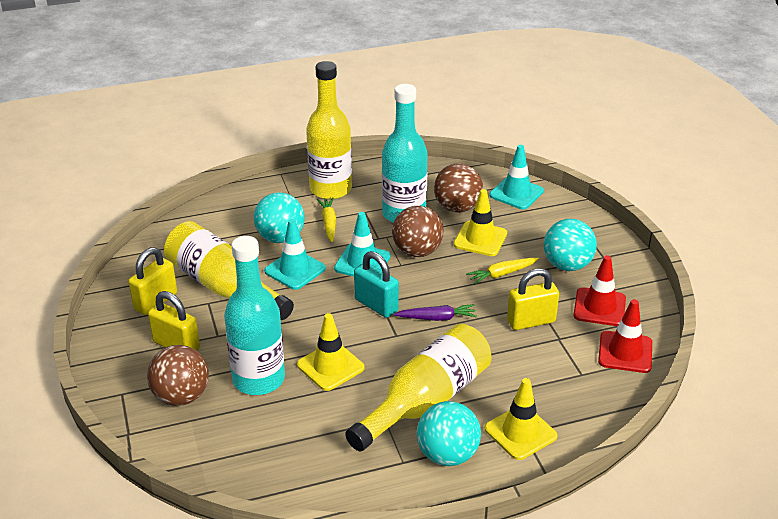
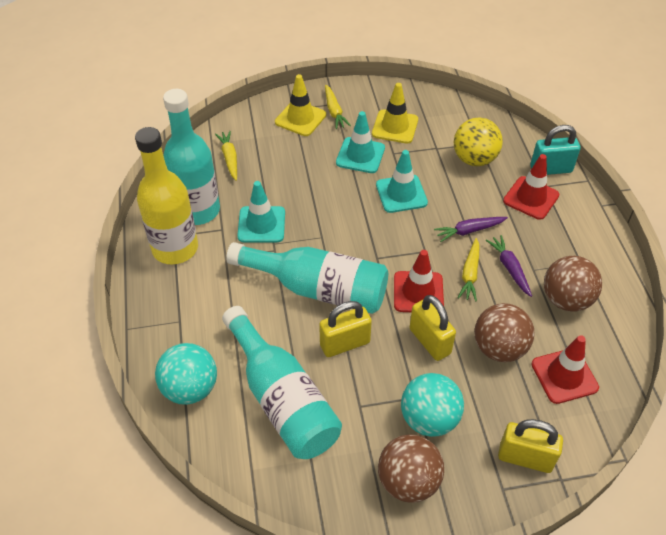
purple carrot: [394,304,477,321] = 1 -> [434,217,508,242] [486,235,532,297] = 2
red traffic cone: [573,255,626,326] [598,299,652,373] = 2 -> [394,250,444,312] [503,154,560,220] [531,335,599,404] = 3
turquoise ball: [254,192,305,243] [417,401,481,466] [544,219,597,271] = 3 -> [155,343,217,405] [401,373,464,437] = 2
turquoise bottle: [224,236,285,395] [382,84,428,223] = 2 -> [163,89,220,225] [222,306,342,459] [226,242,388,314] = 3
yellow ball: none = 0 -> [454,117,503,166] = 1
yellow bottle: [164,221,294,320] [306,61,352,200] [345,324,492,451] = 3 -> [135,127,198,264] = 1
yellow carrot: [317,198,336,242] [466,258,539,284] = 2 -> [215,131,237,181] [325,85,351,129] [458,238,479,301] = 3
yellow traffic cone: [297,313,365,391] [453,189,507,256] [485,378,557,460] = 3 -> [275,74,326,136] [372,83,418,144] = 2

